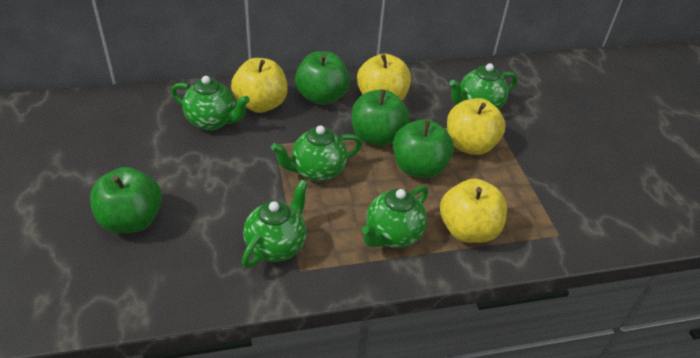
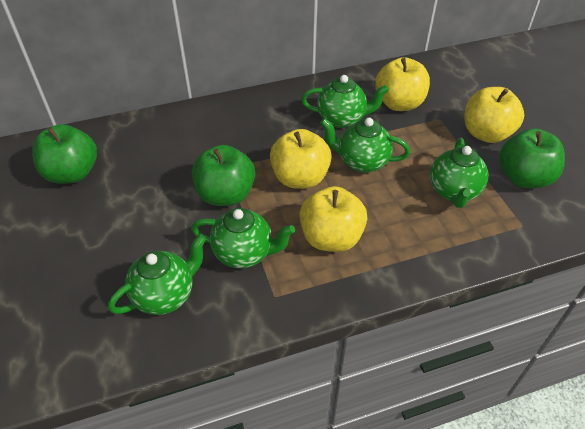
green apple: [90,167,162,233] [295,51,350,105] [352,89,409,146] [393,119,454,178] = 4 -> [32,124,97,184] [192,145,255,206] [499,128,565,188] = 3

